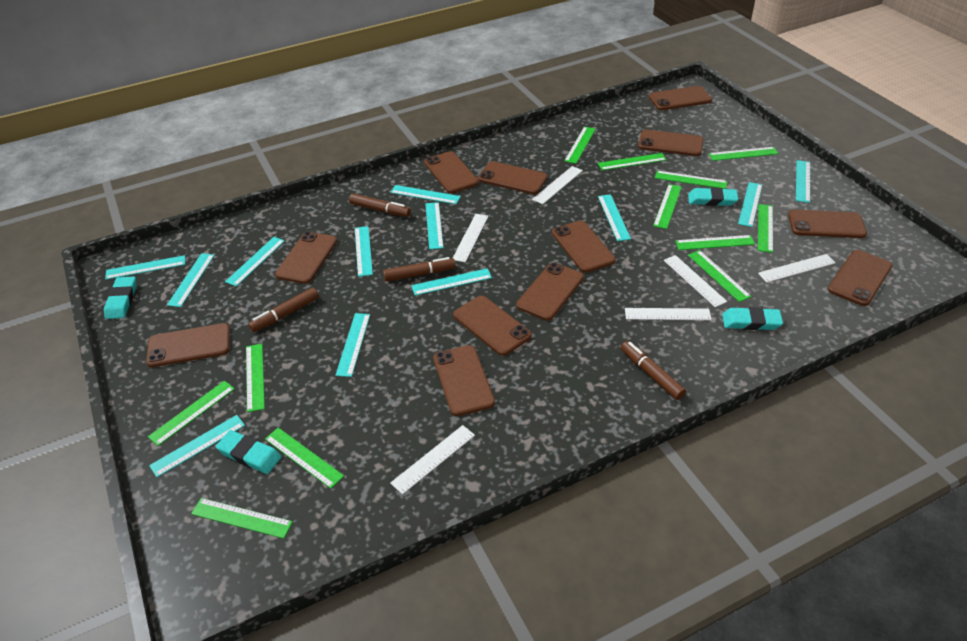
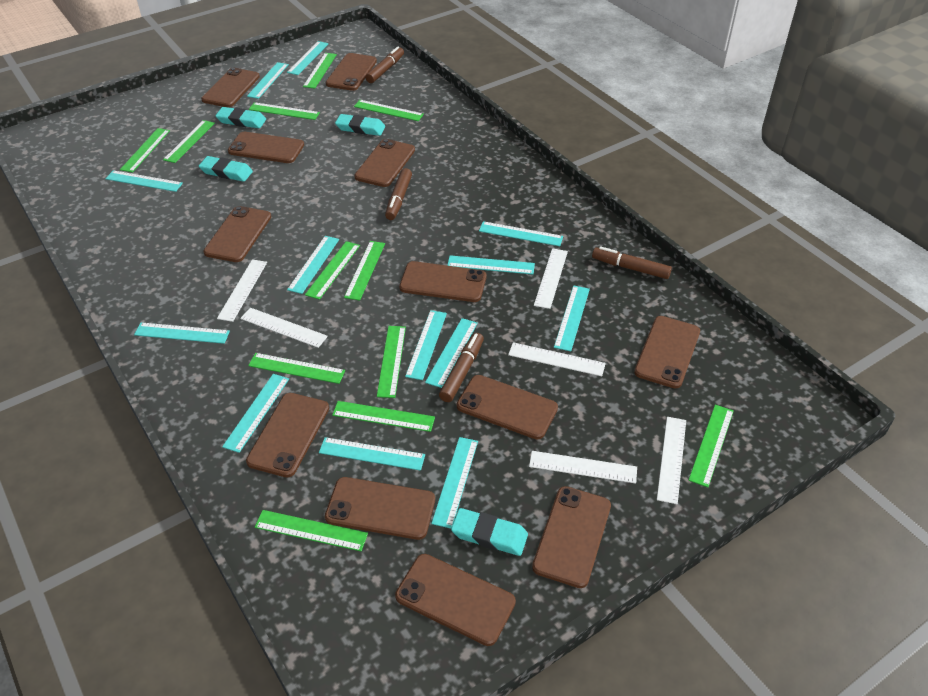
turquoise ruler: [105,255,185,280] [149,415,245,477] [167,253,215,307] [225,237,285,286] [335,313,370,377] [355,226,373,277] [390,185,461,204] [411,268,492,295] [425,202,444,250] [598,194,631,241] [738,182,762,227] [796,160,810,203] = 12 -> [105,170,183,192] [134,322,230,344] [222,374,289,453] [247,62,289,99] [287,41,329,75] [287,236,339,294] [319,437,425,471] [405,310,447,380] [425,318,478,388] [431,437,478,528] [447,255,535,274] [479,221,563,246] [554,286,590,351] = 13

